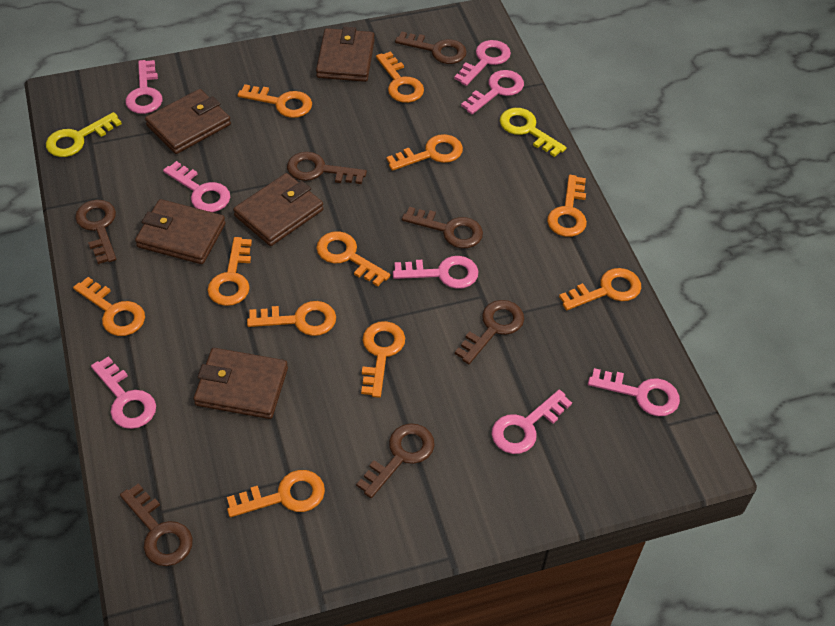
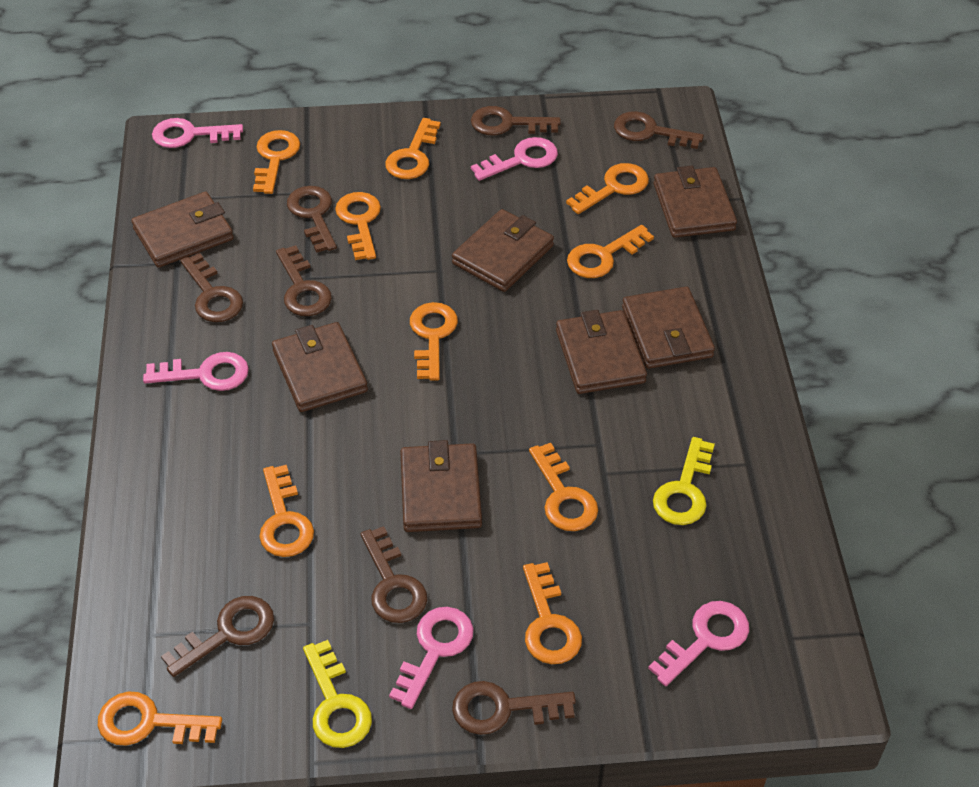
brown key: [75,200,116,264] [120,483,193,566] [287,152,367,184] [356,423,435,498] [395,31,467,64] [402,207,483,248] [455,300,524,364] = 7 -> [161,596,274,677] [180,253,243,322] [276,245,332,316] [287,186,337,253] [361,526,427,623] [452,681,576,735] [471,106,561,135] [614,111,704,149] = 8
brown wallet: [135,199,226,264] [145,89,231,154] [194,348,288,419] [233,173,324,246] [316,26,375,82] = 5 -> [131,192,234,268] [272,322,368,412] [400,440,482,532] [452,209,554,292] [556,310,647,394] [622,287,715,369] [653,166,737,238] = 7
orange key: [73,277,145,336] [207,237,252,306] [227,470,325,517] [237,84,312,118] [247,301,336,336] [316,231,391,286] [361,321,405,398] [376,51,424,103] [386,134,463,171] [547,175,587,237] [559,268,641,310] = 11 -> [98,692,222,746] [253,130,300,194] [260,465,314,557] [335,192,381,260] [385,118,441,179] [410,302,458,381] [523,562,582,664] [529,443,598,531] [566,163,649,214] [567,225,654,278] = 10
pink key: [91,356,156,429] [126,60,163,114] [163,161,230,212] [393,256,478,289] [454,40,511,86] [461,70,524,114] [491,390,572,454] [588,368,680,416] = 8 -> [143,352,249,391] [152,118,243,148] [389,607,474,709] [471,137,558,181] [648,601,749,686] = 5

